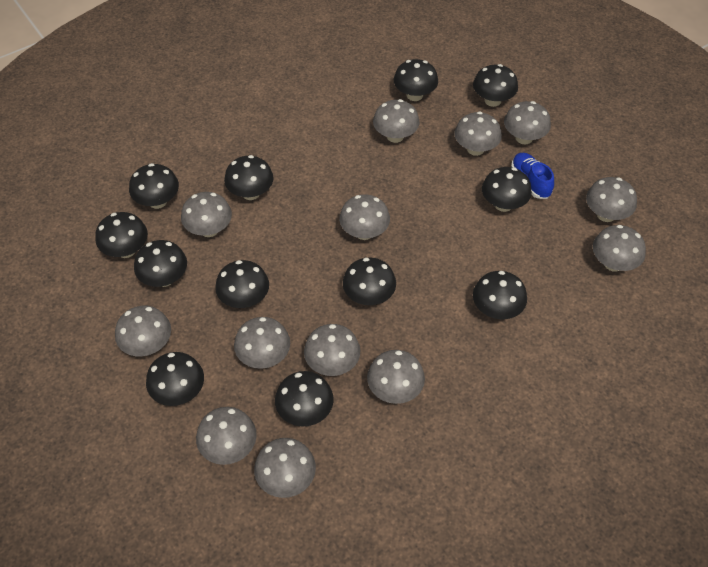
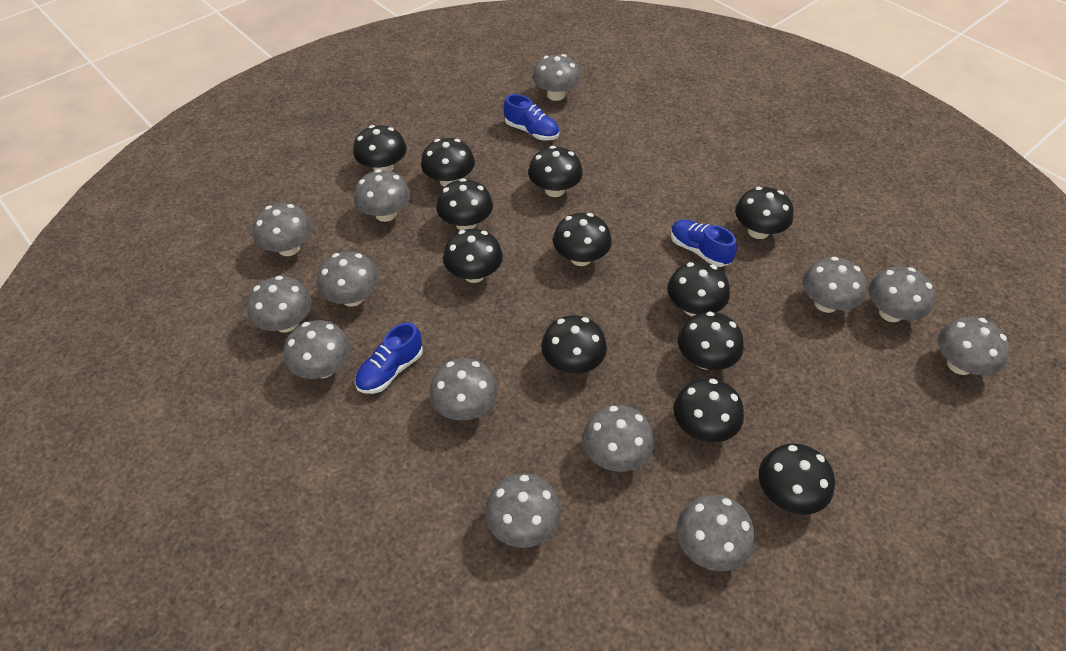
blue shoe: [511,153,554,199] = 1 -> [355,323,423,394] [504,94,559,141] [671,219,737,267] = 3

